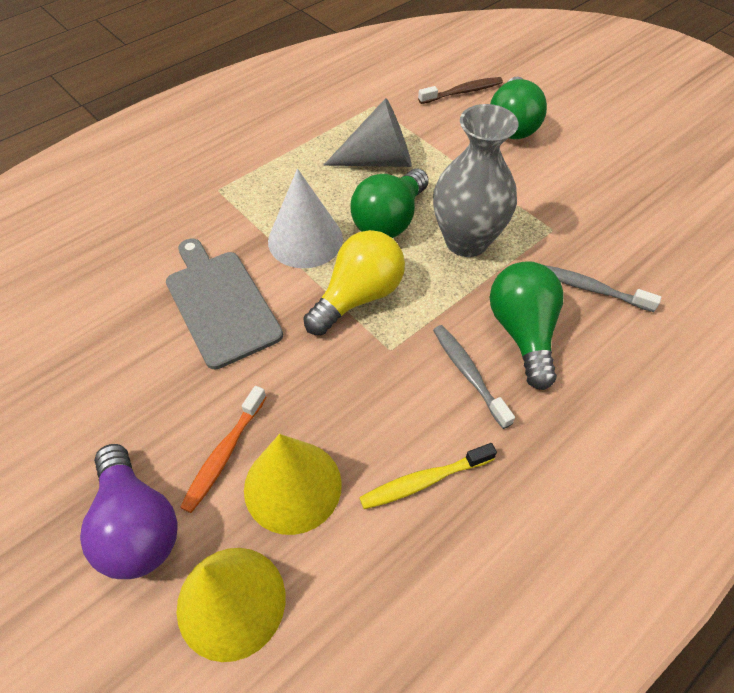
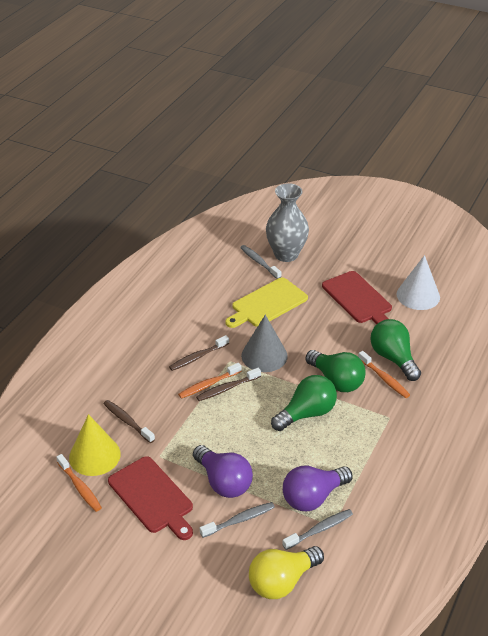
brown toothbrush: [418,77,503,104] = 1 -> [103,400,155,443] [169,335,229,371] [196,368,261,401] = 3
grey cutting board: [166,238,283,369] = 1 -> none = 0
grey toothbrush: [433,325,515,429] [545,265,661,312] = 2 -> [200,502,275,538] [240,245,281,279] [282,509,353,550] = 3
orange toothbrush: [180,386,267,513] = 1 -> [56,454,102,512] [178,363,241,399] [358,351,410,398] = 3
purple light bulb: [80,444,178,579] = 1 -> [193,445,253,498] [283,466,353,511] = 2
red cutting board: none = 0 -> [108,456,193,540] [322,271,392,324] = 2
yellow cone: [177,548,285,662] [244,434,342,535] = 2 -> [69,414,121,476] = 1
yellow cutting board: none = 0 -> [225,277,308,328] = 1
yellow toothbrush: [359,443,497,509] = 1 -> none = 0

